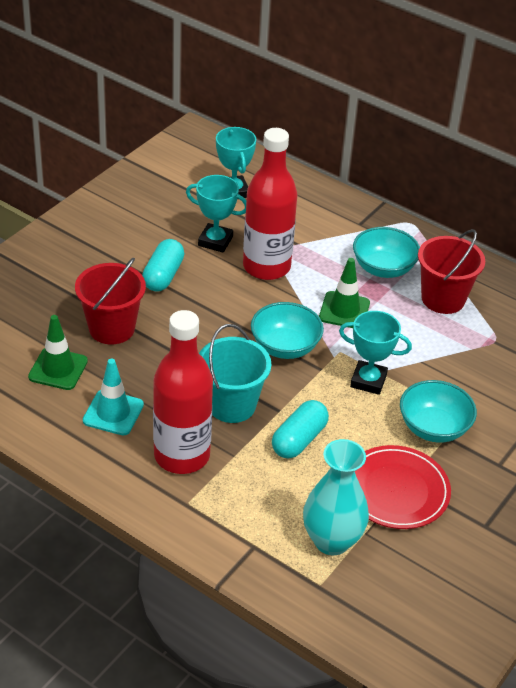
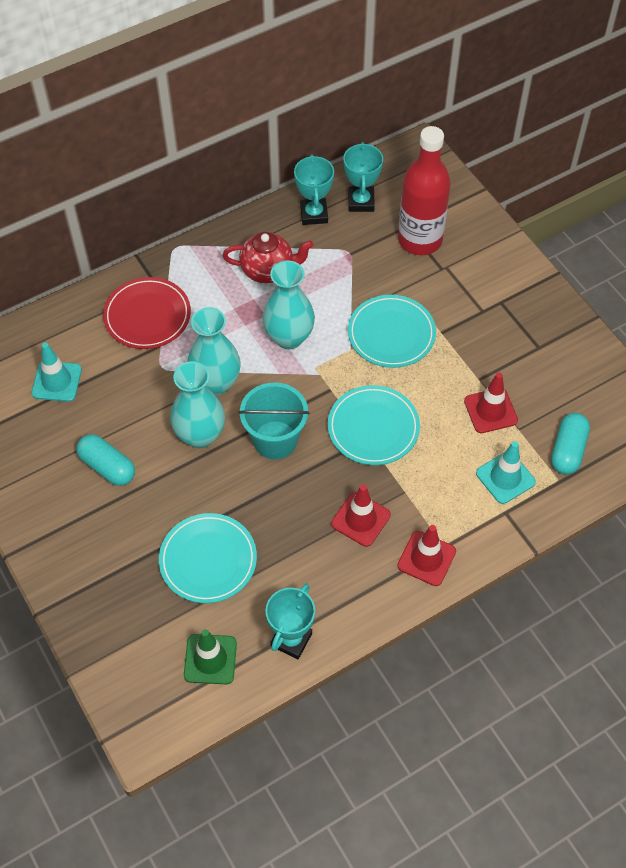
green traffic cone: [28,315,88,390] [319,258,370,328] = 2 -> [184,629,237,684] = 1
red bottle: [153,310,213,474] [243,128,298,280] = 2 -> [398,126,451,255] = 1
red bucket: [75,258,146,345] [418,229,485,314] = 2 -> none = 0
red teapot: none = 0 -> [222,232,314,283] = 1
red traffic cone: none = 0 -> [331,484,391,547] [397,525,456,586] [464,373,518,433] = 3
turquoise bowl: [251,302,324,359] [353,227,420,278] [400,380,477,443] = 3 -> none = 0
turquoise plate: none = 0 -> [159,513,257,603] [328,385,420,465] [348,295,436,368] = 3
turquoise traffic cone: [83,359,144,435] = 1 -> [31,343,82,402] [476,441,536,504] = 2
turquoise vase: [303,439,369,555] = 1 -> [170,361,225,448] [187,307,241,395] [262,260,315,349] = 3

